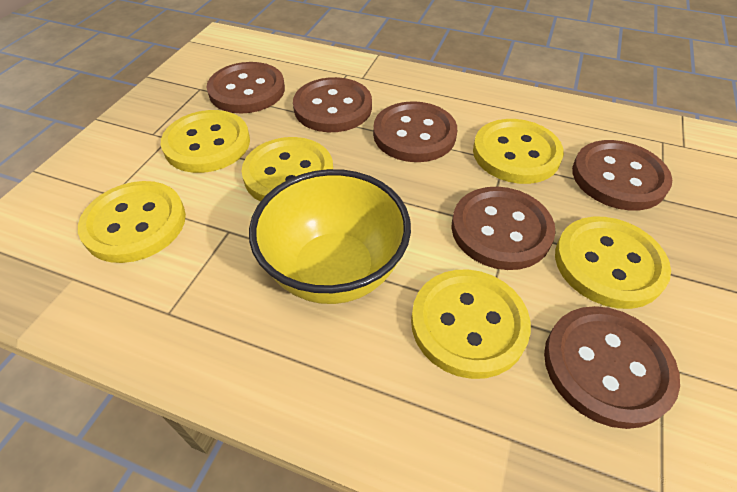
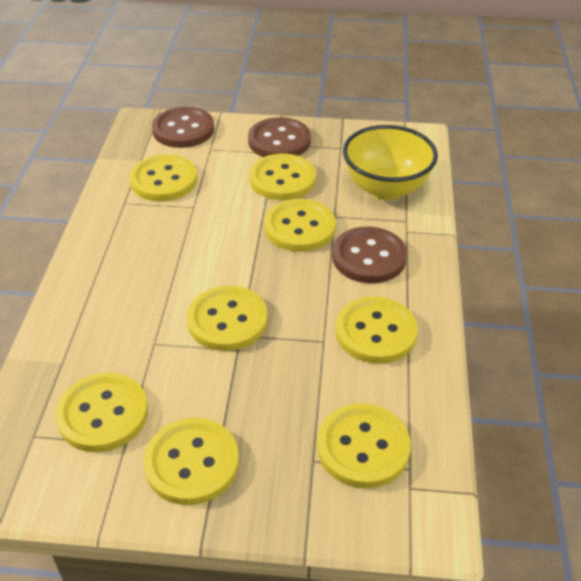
brown button: [206,62,285,113] [293,77,372,132] [373,101,457,162] [451,187,556,270] [544,306,680,429] [572,140,672,210] = 6 -> [152,107,214,148] [248,117,311,157] [332,227,407,283] = 3
yellow button: [78,181,186,263] [161,110,250,173] [242,137,333,202] [411,270,531,379] [473,119,564,184] [555,217,671,309] = 6 -> [55,373,148,452] [130,154,197,201] [143,418,239,505] [187,286,268,351] [249,153,316,200] [264,199,336,252] [317,403,411,488] [335,296,418,364] = 8

